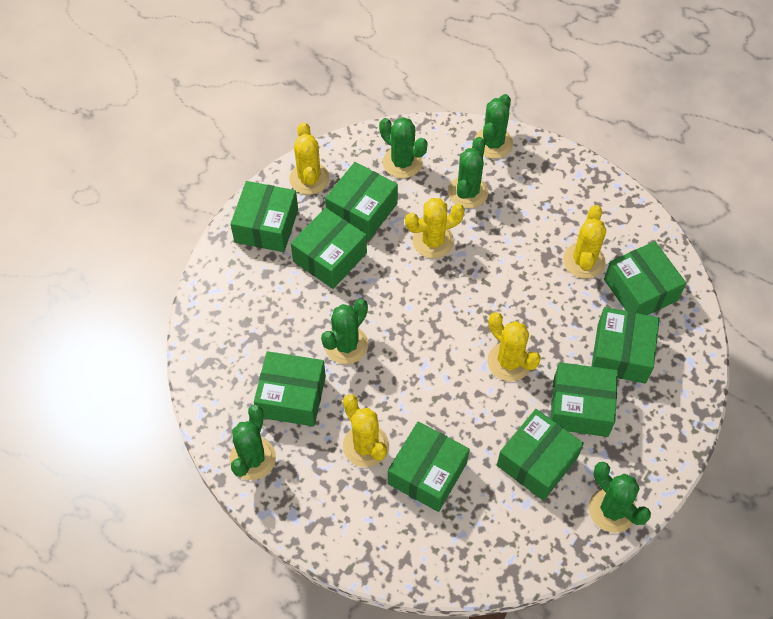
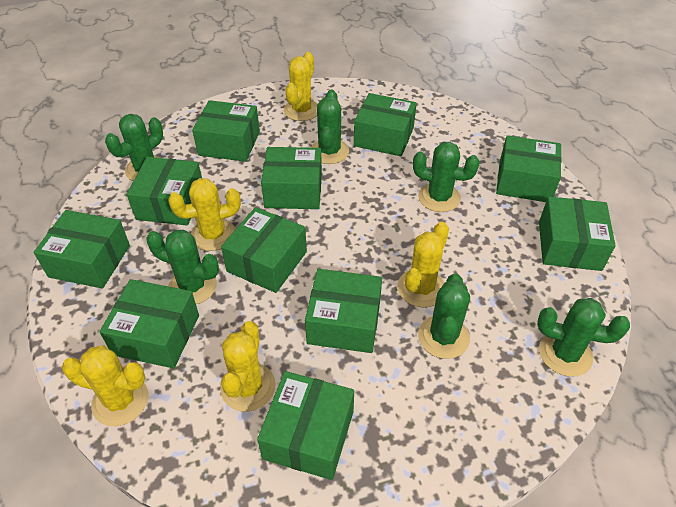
green box: [230,181,298,252] [254,351,326,427] [291,208,367,289] [325,162,398,240] [388,421,470,512] [497,409,584,501] [550,362,618,437] [591,307,660,384] [604,241,686,315] = 9 -> [34,210,130,289] [99,279,199,369] [127,157,202,225] [192,100,260,162] [221,207,307,293] [257,371,354,480] [261,147,322,209] [305,269,382,353] [354,93,417,156] [496,135,562,202] [539,196,616,271] = 11

